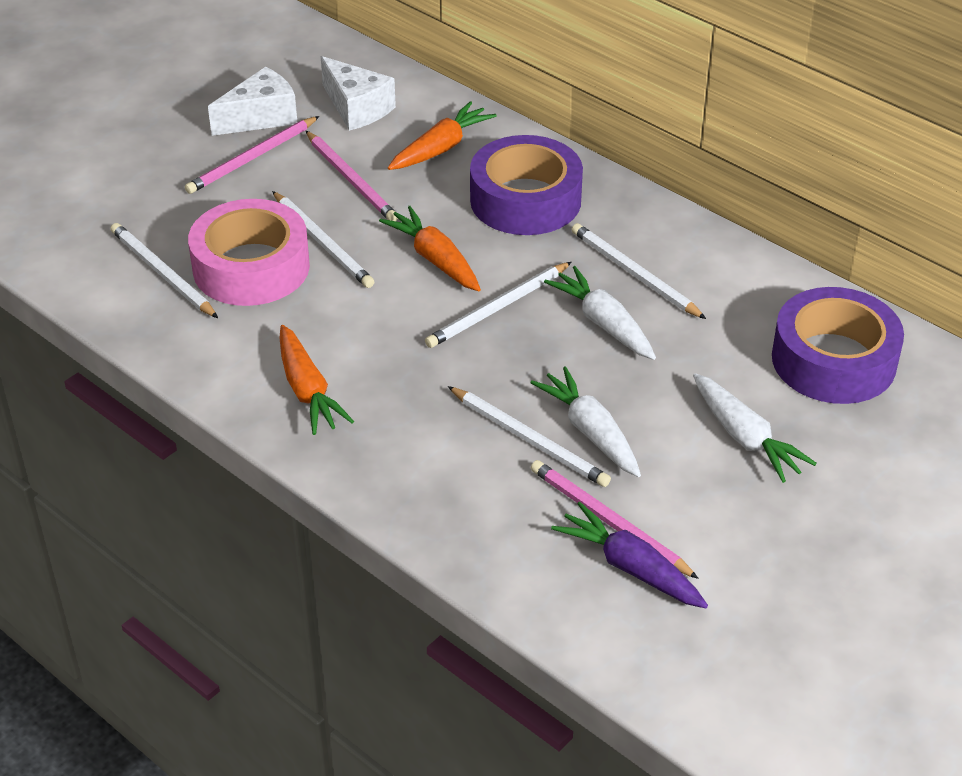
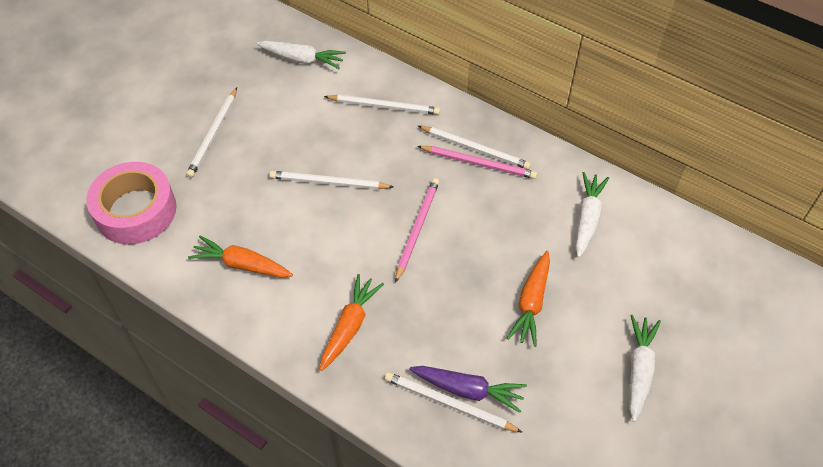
pink pencil: [185,116,319,194] [306,131,398,221] [531,460,699,579] = 3 -> [395,178,439,283] [417,146,537,179] = 2
purple tape: [470,135,583,235] [772,287,904,404] = 2 -> none = 0
white cheese: [208,67,297,136] [321,56,396,131] = 2 -> none = 0

